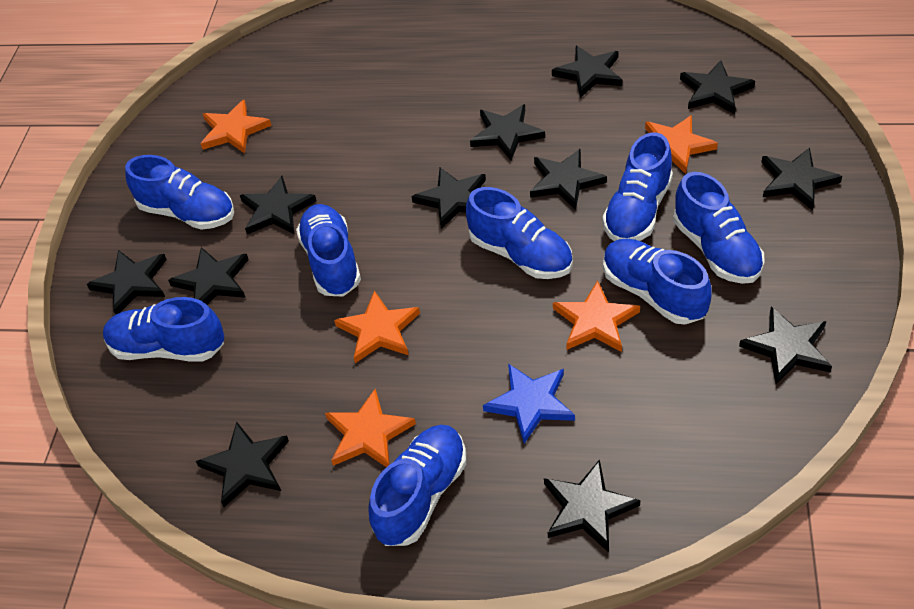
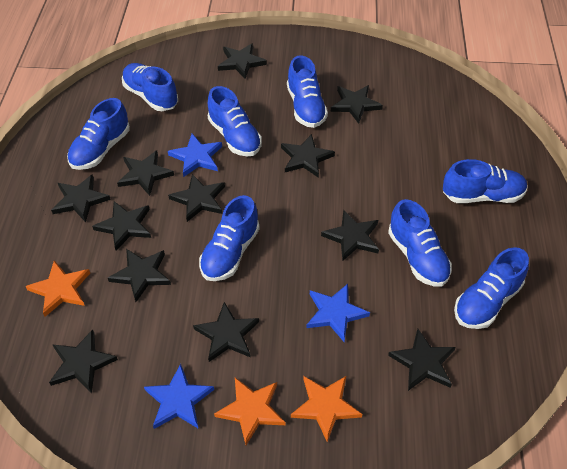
blue star: [483,364,575,444] = 1 -> [144,364,214,429] [168,134,222,177] [306,284,370,342] = 3
orange star: [201,100,272,153] [325,389,416,467] [334,291,420,363] [553,280,640,352] [645,115,718,174] = 5 -> [25,261,90,317] [214,378,285,445] [291,376,362,442] = 3

